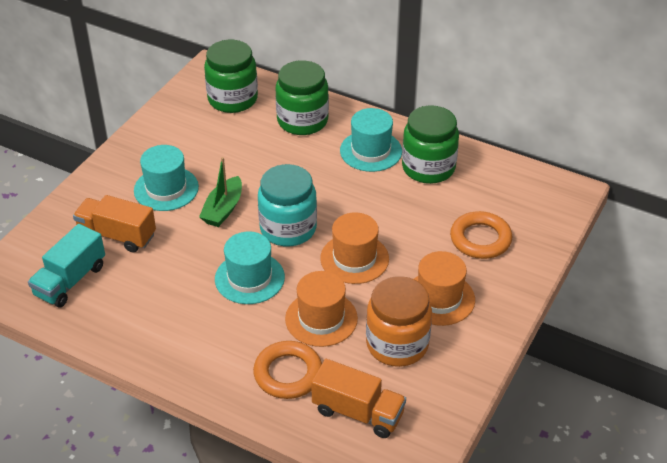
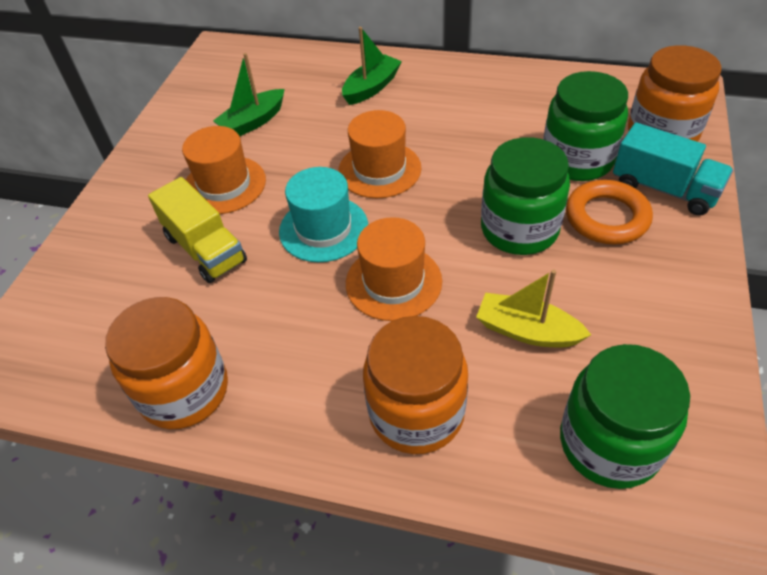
green boat: [199,157,242,227] = 1 -> [213,53,285,136] [342,27,402,105] = 2
orange jar: [366,276,432,367] = 1 -> [105,297,228,429] [363,316,468,454] [628,45,722,142] = 3
orange ring: [253,341,322,399] [450,211,512,259] = 2 -> [566,180,653,245] = 1
orange truck: [73,195,156,253] [311,359,406,438] = 2 -> none = 0
turquoise hat: [134,145,199,211] [215,231,285,304] [340,108,402,172] = 3 -> [279,167,368,262] = 1
turquoise jar: [258,164,317,246] = 1 -> none = 0
yellow boat: none = 0 -> [476,269,591,348] = 1
yellow truck: none = 0 -> [148,177,247,283] = 1

